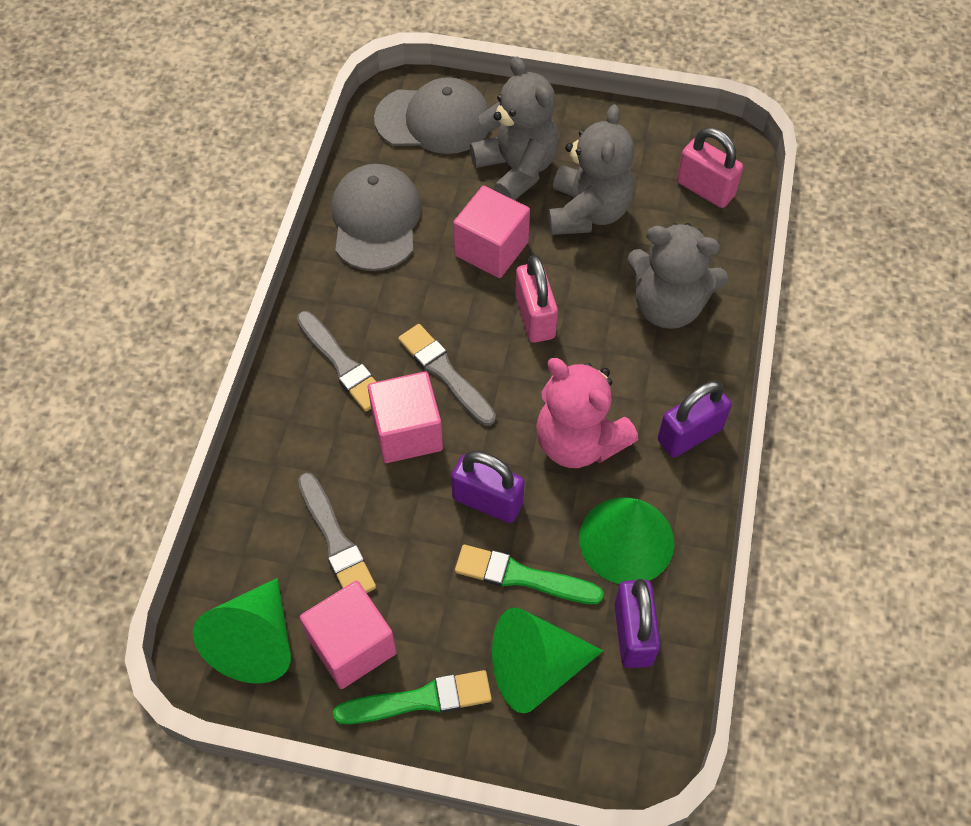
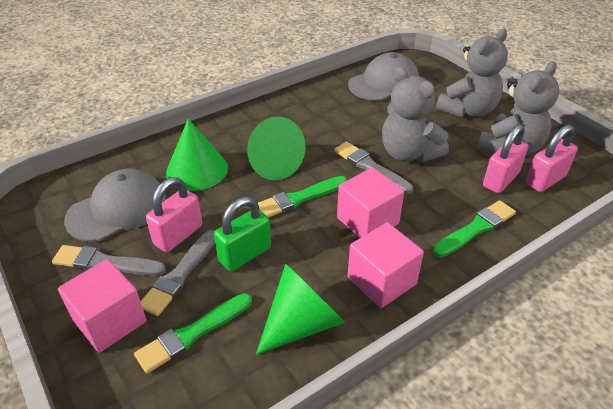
green brush: [333,670,492,724] [455,545,604,604] = 2 -> [134,293,252,373] [258,176,347,218] [433,200,516,257] = 3
green padlock: none = 0 -> [214,197,271,271] = 1
pink padlock: [515,255,558,343] [676,128,743,208] = 2 -> [146,177,202,252] [483,124,528,193] [526,125,578,192] = 3
pink teddy bear: [536,358,638,468] = 1 -> none = 0
purple padlock: [451,451,525,523] [614,579,660,668] [658,381,732,458] = 3 -> none = 0

